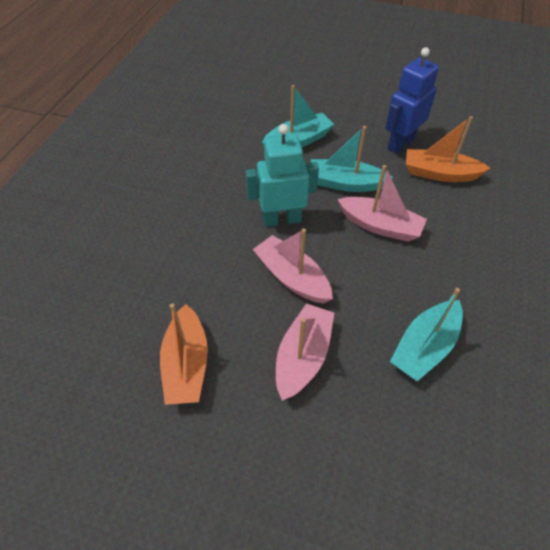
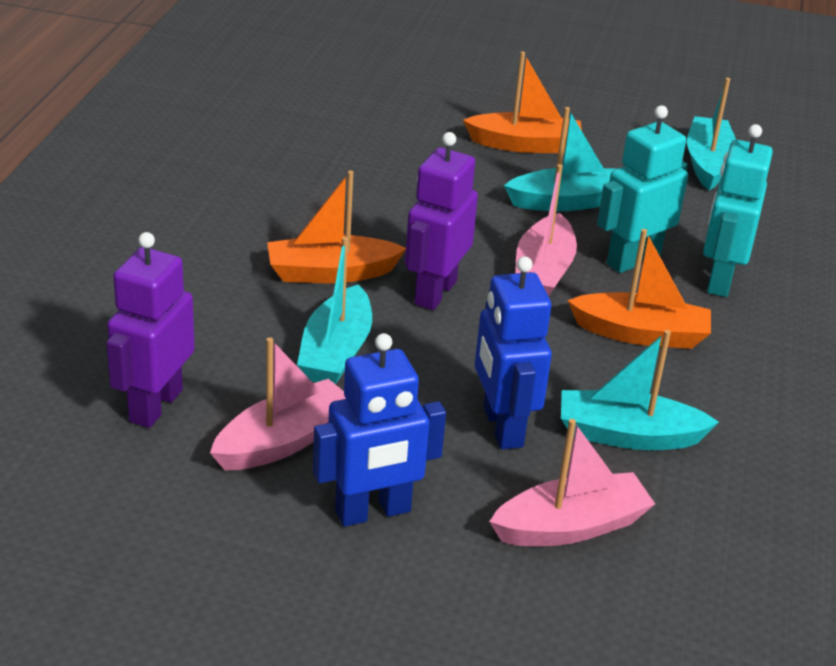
blue robot: [385,47,439,154] = 1 -> [313,333,446,527] [475,256,552,450] = 2
orange boat: [160,303,208,405] [406,116,490,182] = 2 -> [267,171,406,283] [463,51,582,153] [567,229,711,349] = 3
purple robot: none = 0 -> [106,232,195,428] [405,132,478,310] = 2
turquoise boat: [262,85,334,147] [311,126,393,192] [390,288,463,381] = 3 -> [297,237,372,384] [504,107,615,211] [561,330,719,450] [687,78,736,191] = 4
turquoise robot: [245,124,319,227] = 1 -> [597,105,688,273] [703,124,773,297] = 2

